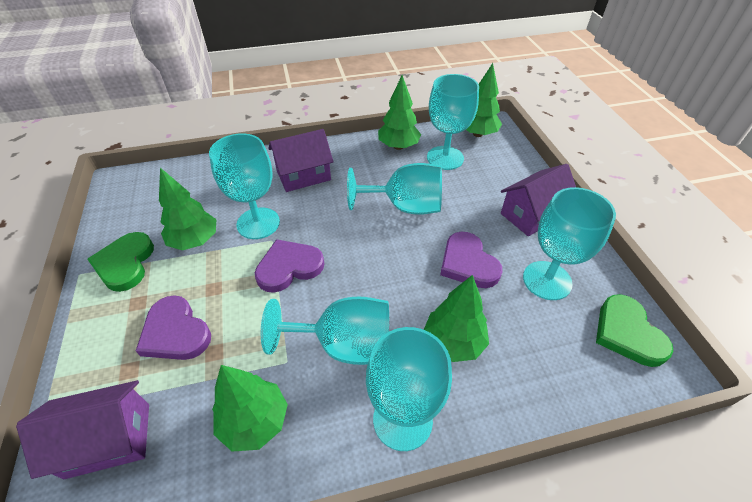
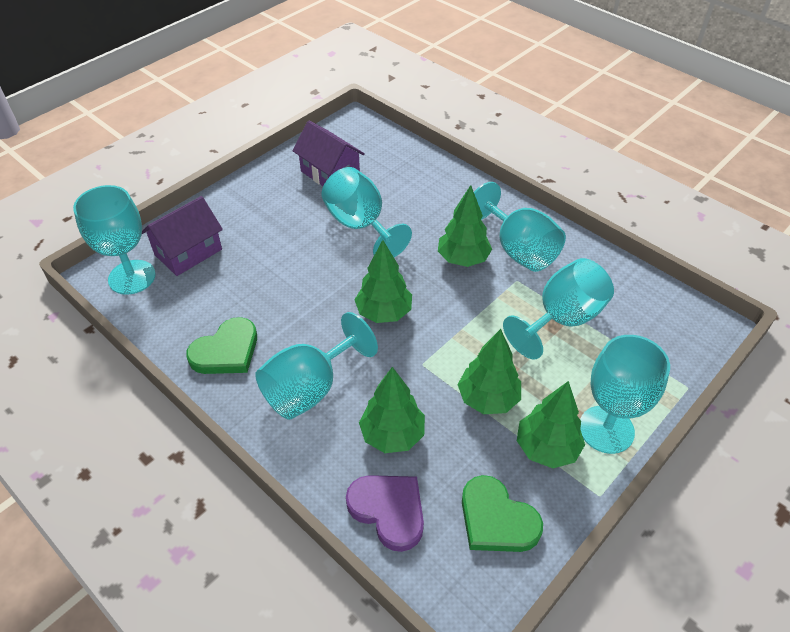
purple heart: [136,295,211,360] [255,239,324,293] [440,232,502,288] = 3 -> [346,475,424,552] = 1
purple house: [16,380,149,479] [269,129,333,192] [501,164,576,236] = 3 -> [142,196,223,276] [292,121,365,186] = 2

